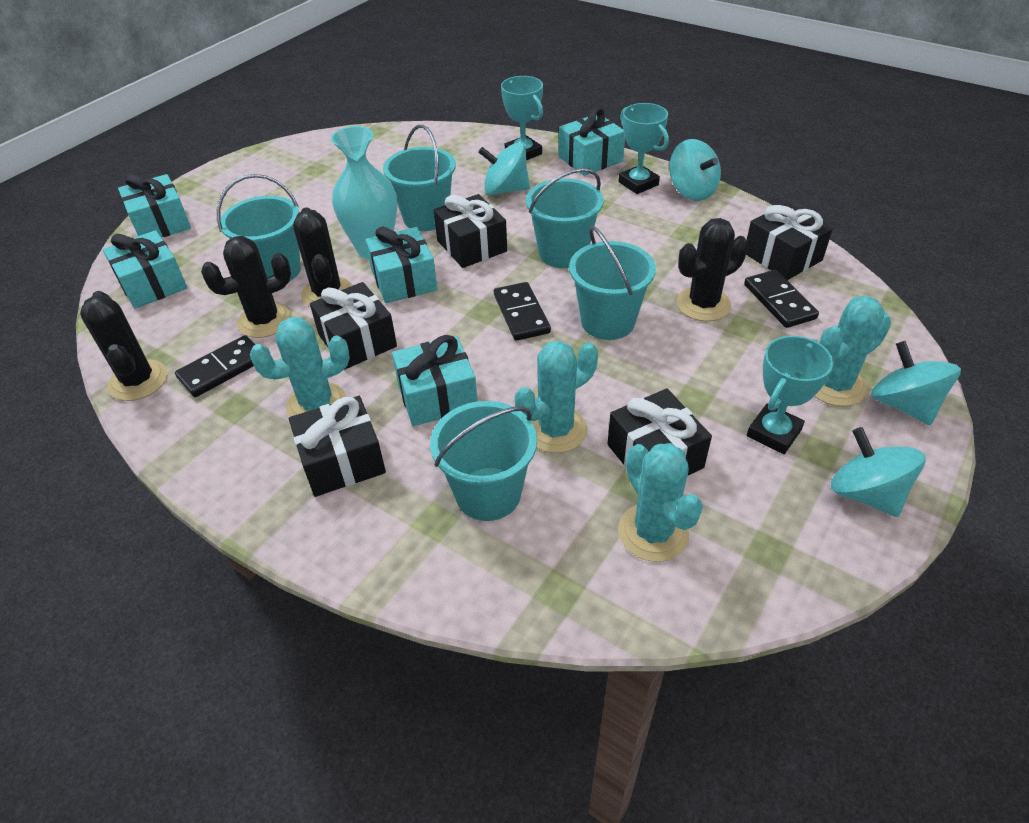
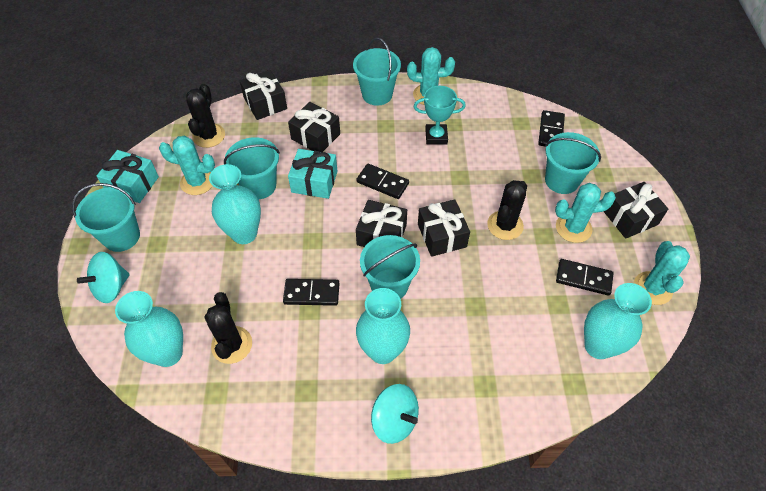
black cactus: [80,291,167,401] [201,236,291,338] [293,207,353,307] [677,218,748,321] = 4 -> [186,84,225,148] [205,292,252,364] [487,180,527,240] = 3
black domino: [175,335,256,397] [494,282,551,341] [744,270,819,328] = 3 -> [283,279,339,306] [356,164,409,199] [538,110,565,146] [556,259,614,296] = 4
turquoise gift: [103,230,187,309] [118,174,191,238] [365,226,438,303] [392,335,478,426] [559,108,625,176] = 5 -> [97,150,159,203] [288,149,338,199] = 2
turquoise spinning top: [478,143,530,195] [669,139,721,201] [831,427,926,517] [871,341,961,425] = 4 -> [77,252,130,303] [371,384,419,444] = 2
turquoise trophy: [501,76,543,160] [618,103,669,194] [747,336,833,454] = 3 -> [414,86,466,145] = 1
turquoise vase: [331,126,397,259] = 1 -> [115,291,183,367] [209,164,261,244] [356,288,410,364] [584,283,652,359] = 4

